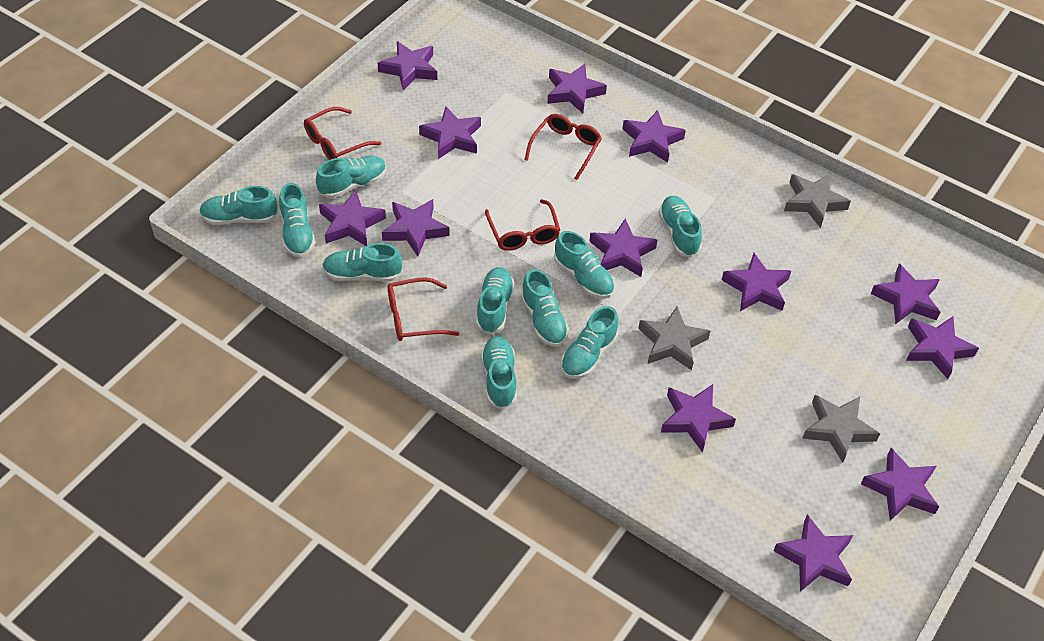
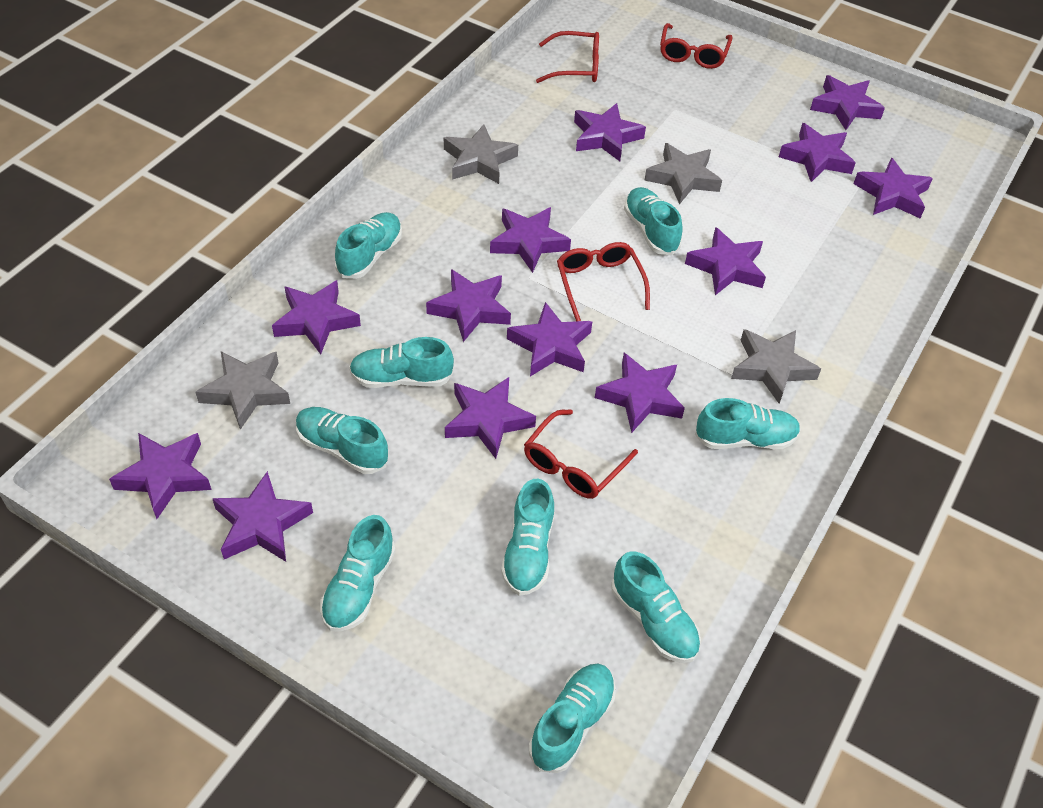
grey star: [638,306,710,370] [784,174,851,228] [803,395,880,463] = 3 -> [195,351,290,430] [444,125,518,184] [644,143,722,204] [731,329,821,403] = 4
turquoise shoe: [199,186,278,225] [279,183,315,257] [316,156,386,198] [322,243,403,282] [476,267,515,335] [481,336,517,410] [521,269,569,347] [554,231,615,299] [561,306,619,379] [659,196,702,258] = 10 -> [296,407,388,474] [320,515,396,632] [335,212,402,279] [349,337,454,388] [501,479,554,596] [529,664,616,773] [611,551,701,663] [624,187,683,255] [695,398,801,449] = 9

